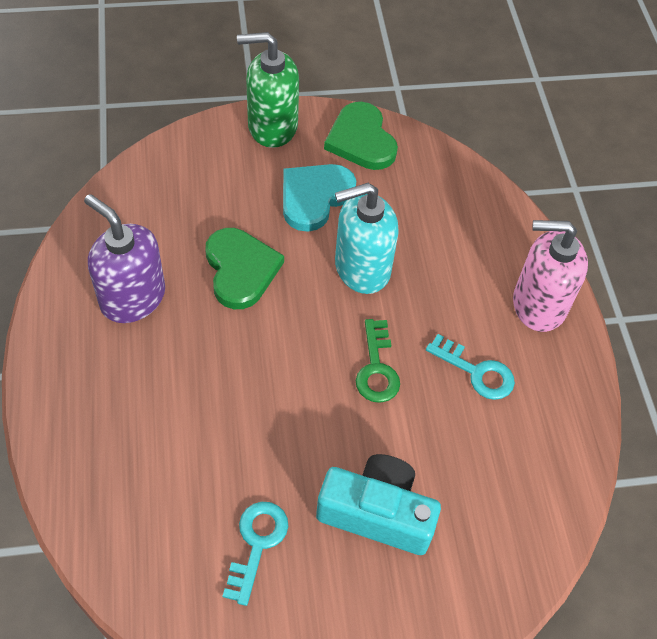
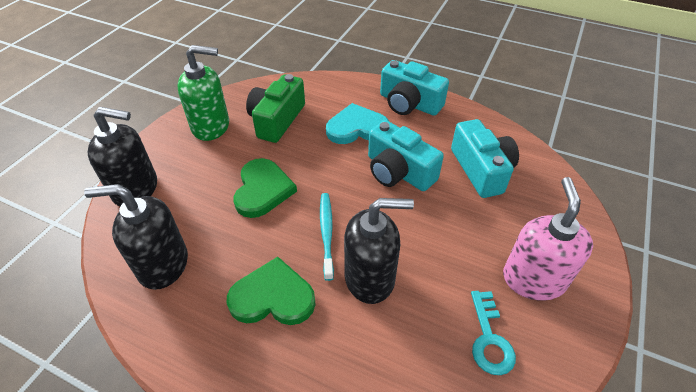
black soap dispenser: none = 0 -> [84,184,188,290] [88,107,157,206] [344,198,414,304] = 3
green camera: none = 0 -> [246,74,305,143] = 1
green key: [356,319,400,403] = 1 -> none = 0
purple soap dispenser: [84,194,165,323] = 1 -> none = 0
turquoise camera: [316,454,441,555] = 1 -> [368,120,444,191] [380,60,449,116] [451,119,519,198] = 3
turquoise key: [223,502,288,606] [426,334,515,400] = 2 -> [471,291,516,375] = 1
turquoise soap dispenser: [335,183,399,294] = 1 -> none = 0
turquoise toothbrush: none = 0 -> [320,193,334,281] = 1

